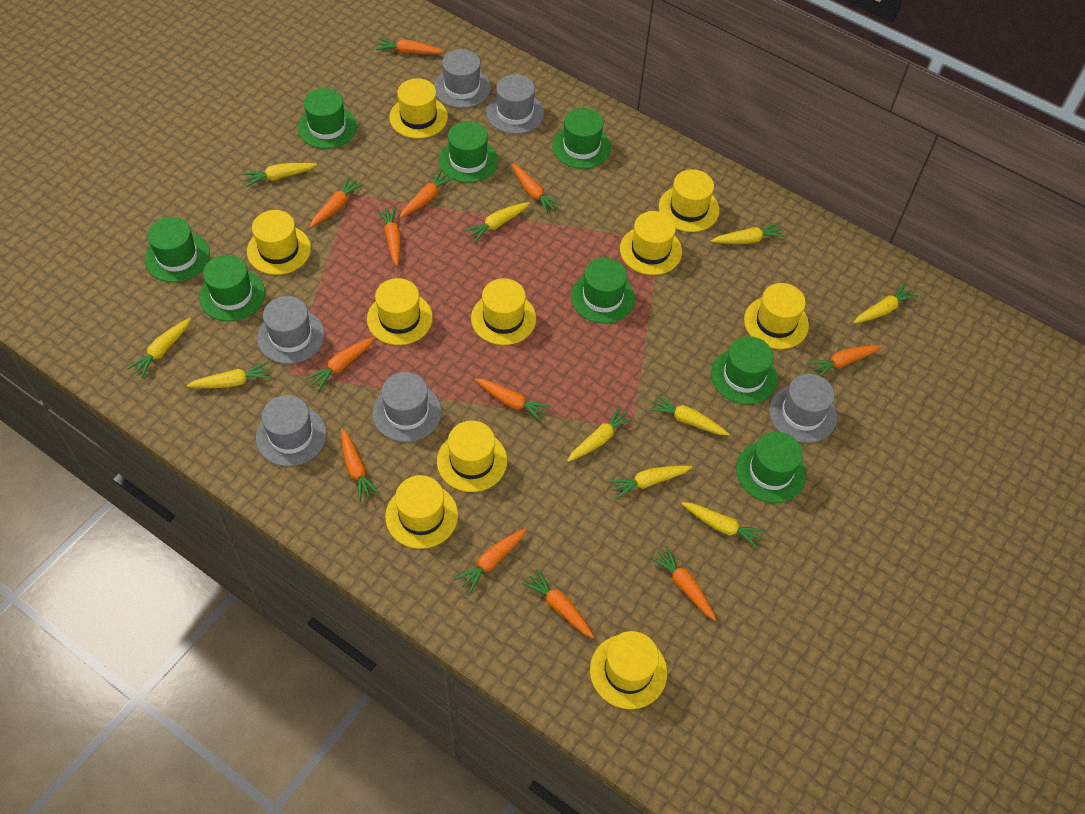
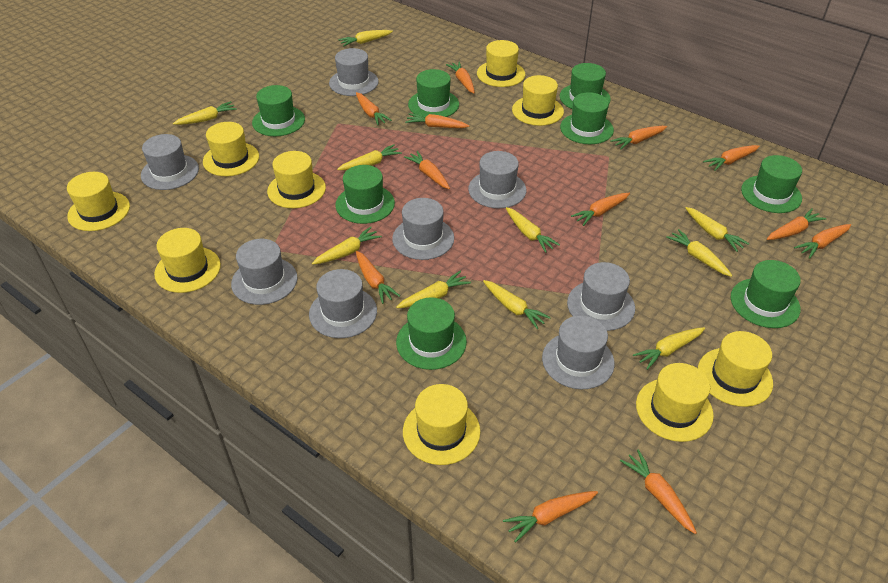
grey hat: [256,395,327,466] [257,296,325,364] [372,372,442,442] [434,49,491,108] [486,74,544,134] [769,374,837,443] = 6 -> [141,134,199,190] [231,239,298,305] [309,269,377,338] [329,48,379,96] [392,198,454,260] [468,151,526,208] [542,315,615,389] [567,262,635,331] = 8
yellow hat: [247,210,311,275] [367,278,433,345] [385,475,458,549] [389,78,448,139] [437,421,507,492] [471,278,536,345] [590,631,667,709] [620,211,682,275] [659,169,719,232] [744,283,809,349] = 10 -> [67,172,130,231] [154,228,221,293] [203,122,259,176] [267,151,326,208] [403,384,480,465] [477,40,525,87] [512,75,564,126] [636,363,714,442] [698,331,773,407] = 9

